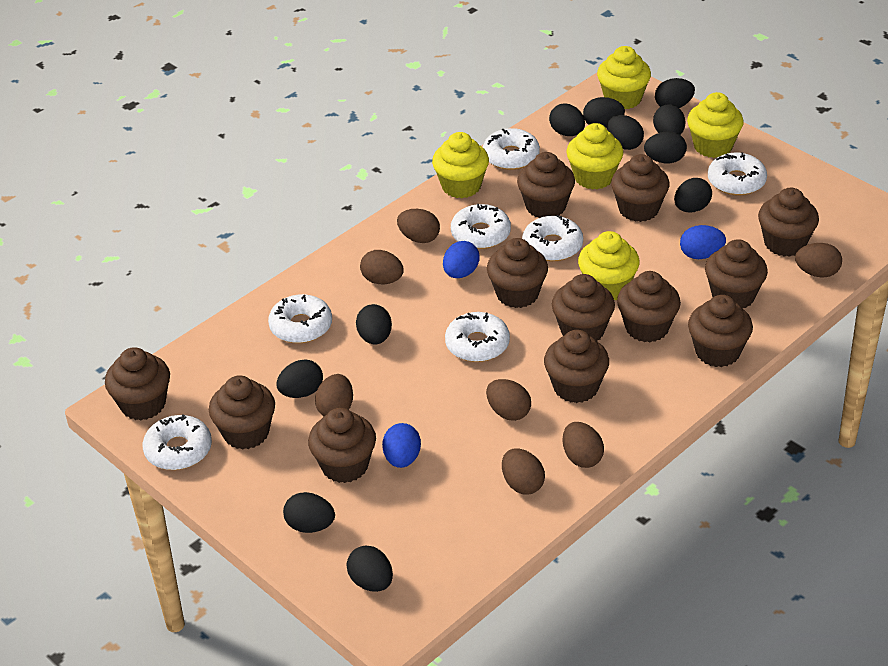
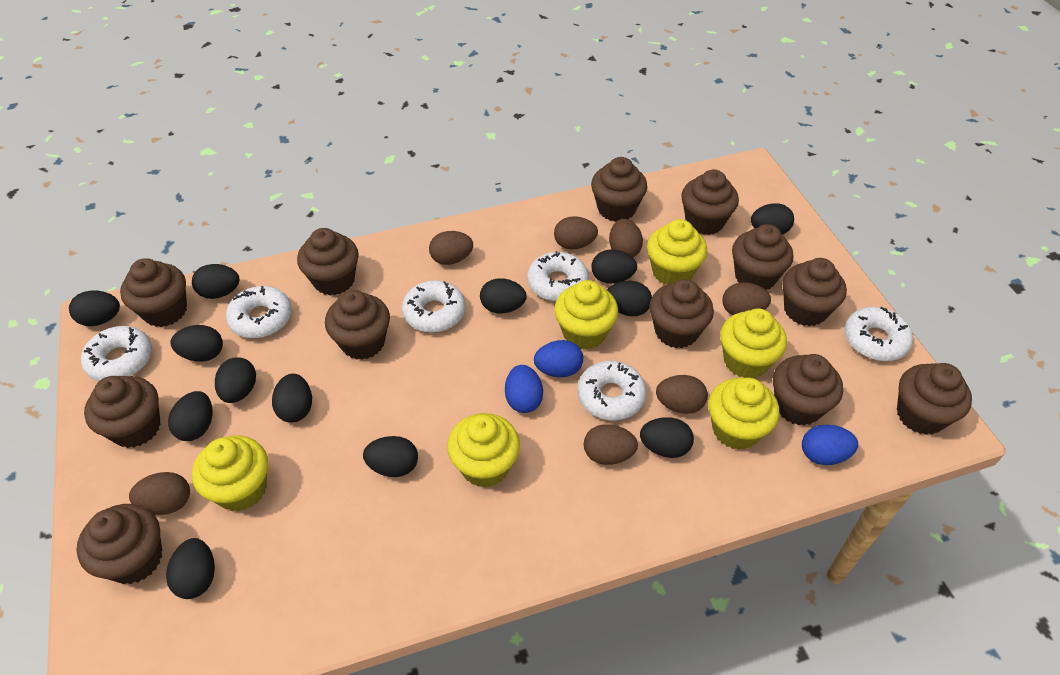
black egg: [277,359,323,398] [283,492,335,533] [347,546,393,592] [356,304,392,344] [549,103,585,136] [583,97,625,128] [607,115,644,150] [644,131,687,163] [653,105,685,135] [655,78,695,108] [674,178,712,212] = 11 -> [69,290,120,326] [166,538,215,599] [168,391,212,441] [170,325,223,362] [192,264,240,299] [215,357,256,403] [272,374,312,422] [363,436,418,477] [480,278,527,313] [591,250,637,284] [607,281,652,316] [640,417,694,458] [751,204,794,235] = 13
white donut: [143,415,212,470] [268,294,332,343] [445,312,510,362] [451,204,511,249] [483,128,540,170] [522,215,583,261] [708,152,767,196] = 7 -> [81,326,152,381] [226,286,292,338] [402,280,466,333] [527,251,589,301] [577,361,646,420] [845,307,913,361] = 6
yellow cupcake: [432,132,489,198] [566,123,623,190] [578,231,640,300] [597,46,651,109] [687,92,744,158] = 5 -> [192,435,268,512] [447,413,520,488] [554,280,618,349] [647,219,707,285] [708,378,780,450] [720,308,787,378] = 6

